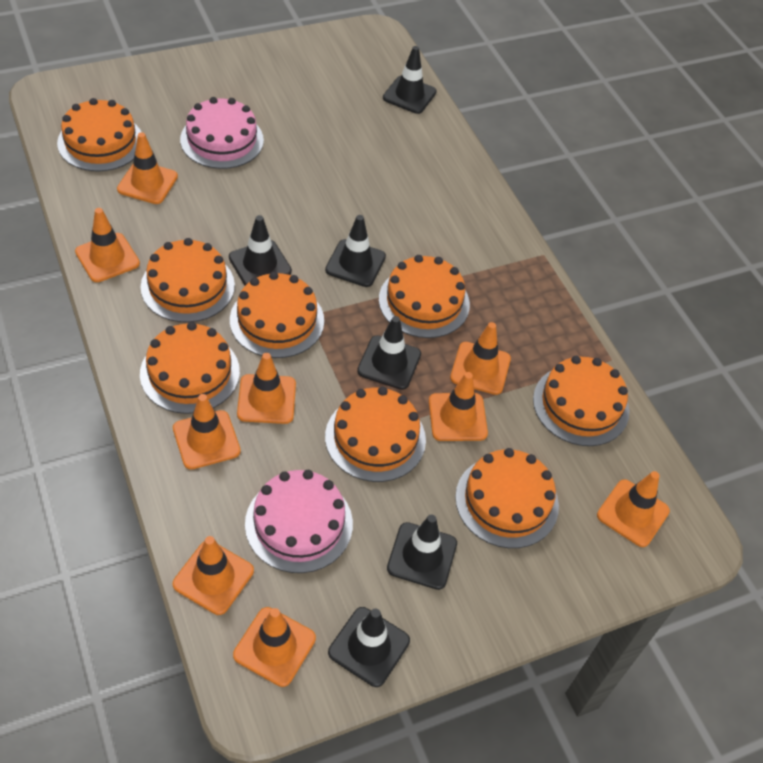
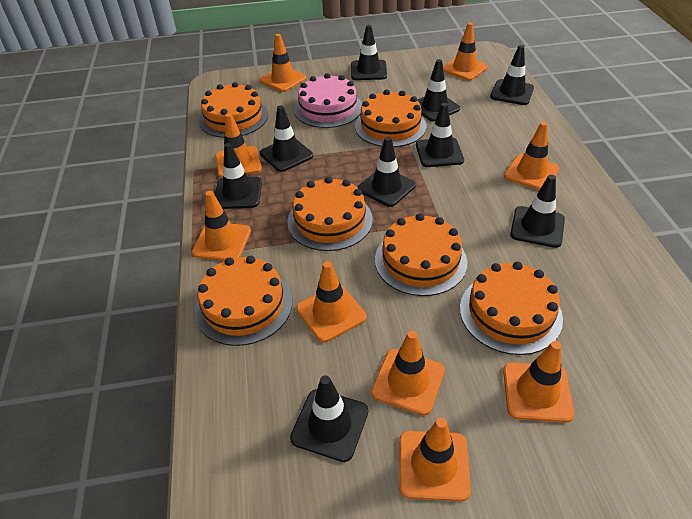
black traffic cone: [229,215,292,285] [325,215,386,287] [328,607,410,687] [357,316,421,390] [383,46,437,114] [387,514,457,590] = 6 -> [215,143,262,209] [260,105,313,172] [290,375,368,462] [351,25,387,80] [358,136,416,207] [416,103,464,167] [417,59,460,122] [490,45,534,105] [510,175,565,248] = 9
orange cake: [57,98,141,172] [140,322,240,414] [141,238,235,323] [230,272,324,358] [325,387,426,482] [379,255,470,338] [455,448,559,548] [533,356,629,446] = 8 -> [194,256,292,346] [199,82,268,138] [288,177,373,251] [355,90,427,147] [375,213,467,296] [460,262,563,355] = 6
pink cake: [180,97,264,169] [245,470,353,573] = 2 -> [294,73,362,128] = 1

